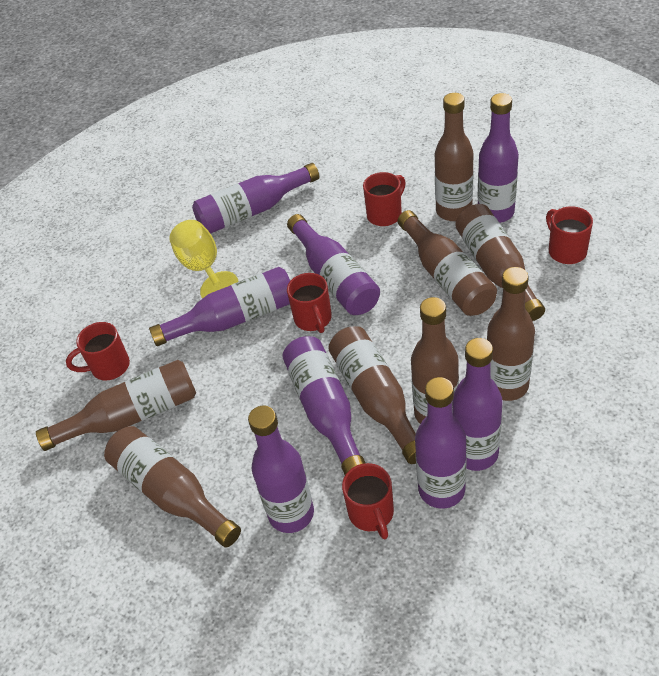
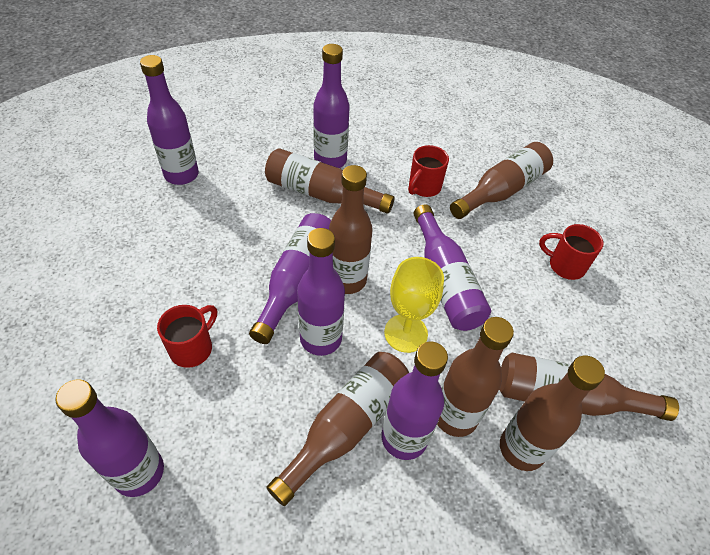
brown bottle: [36,360,196,451] [104,426,241,547] [328,326,416,464] [397,210,497,316] [411,297,459,424] [435,93,473,221] [455,204,545,321] [487,267,535,401] = 8 -> [265,148,395,214] [266,352,409,506] [329,165,373,294] [437,317,514,437] [450,142,553,219] [499,353,679,421] [500,356,605,471] = 7
purple bottle: [149,267,290,346] [192,163,319,234] [248,406,314,533] [282,336,365,475] [287,214,380,315] [415,377,467,509] [452,338,503,471] [477,93,519,223] = 8 -> [55,379,164,497] [140,55,199,185] [249,213,331,344] [297,228,345,356] [313,44,350,168] [382,341,448,460] [413,204,491,331] = 7
red mug: [66,322,130,381] [287,273,332,333] [342,463,394,539] [363,172,406,226] [546,206,593,264] = 5 -> [157,305,217,368] [408,145,449,197] [539,224,604,280] = 3

